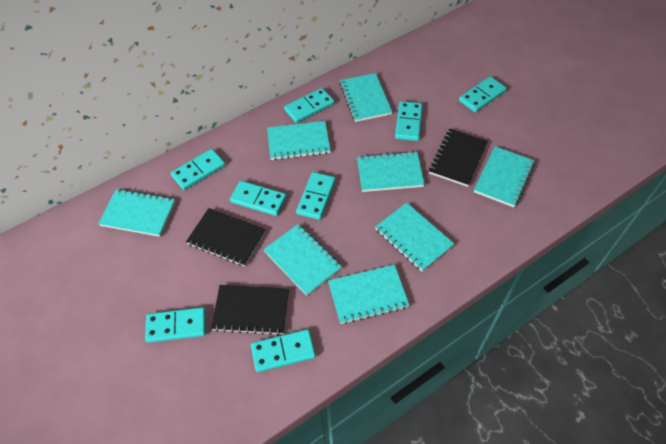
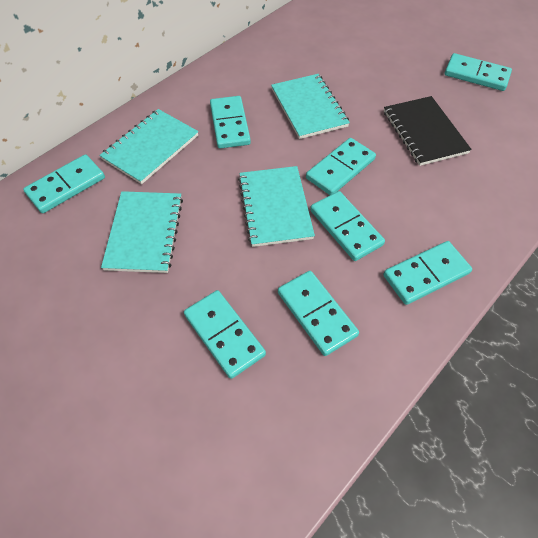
black notebook: [186,208,266,266] [211,285,289,335] [429,129,488,187] = 3 -> [384,96,472,166] = 1
turquoise notebook: [98,189,175,237] [263,224,342,296] [267,121,331,160] [328,265,410,324] [340,73,392,122] [357,151,425,192] [375,203,454,272] [474,146,535,207] = 8 -> [99,109,198,184] [101,191,183,273] [238,166,315,247] [271,74,350,139] = 4

